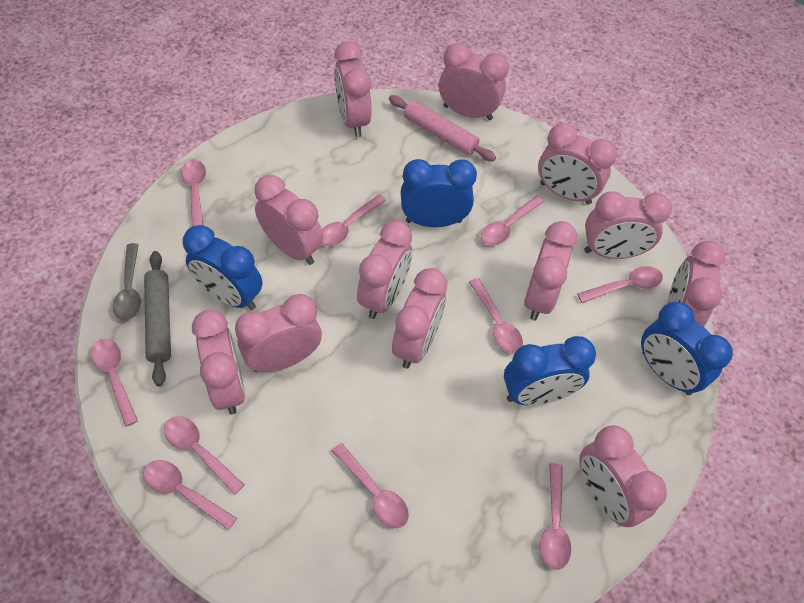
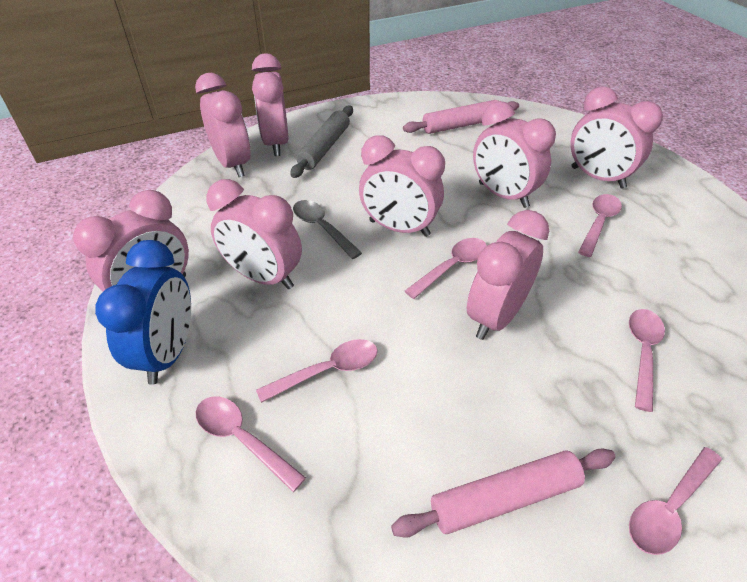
blue clock: [183,225,263,310] [401,159,477,227] [504,336,596,405] [641,302,733,395] = 4 -> [95,240,191,385] = 1
pink clock: [192,310,245,415] [235,294,322,372] [255,175,324,265] [334,42,372,137] [357,220,412,319] [392,268,447,368] [439,43,509,120] [524,221,578,321] [538,123,617,205] [579,425,667,527] [584,191,672,259] [667,241,725,327] = 12 -> [73,190,189,292] [195,73,251,177] [206,179,302,289] [252,53,289,156] [359,135,445,237] [467,210,549,340] [473,101,556,208] [571,86,663,189] = 8
pink rolling pin: [389,95,496,161] = 1 -> [391,449,616,538] [403,100,519,134] = 2
pink spoon: [91,339,138,427] [143,460,237,530] [164,416,244,495] [181,159,206,227] [322,194,387,247] [332,443,409,528] [469,278,523,354] [481,195,544,246] [540,463,571,570] [577,266,663,303] = 10 -> [196,396,306,492] [256,339,378,403] [405,238,487,299] [578,194,622,257] [629,309,665,412] [629,447,722,555] = 6

